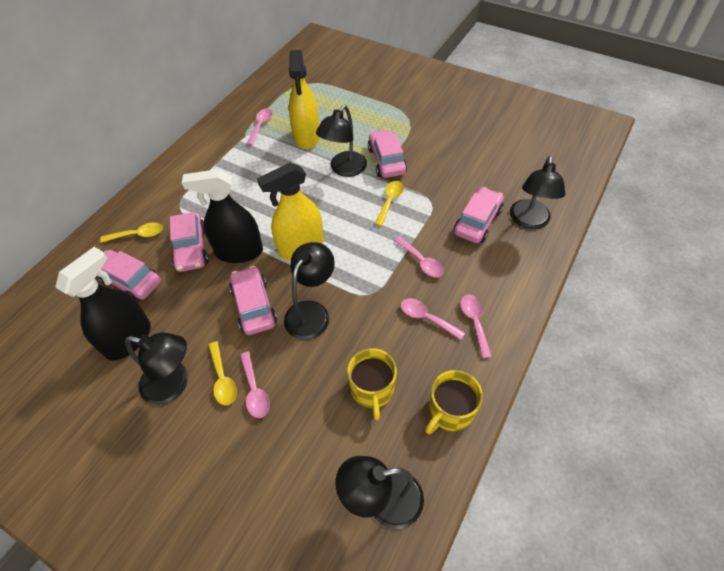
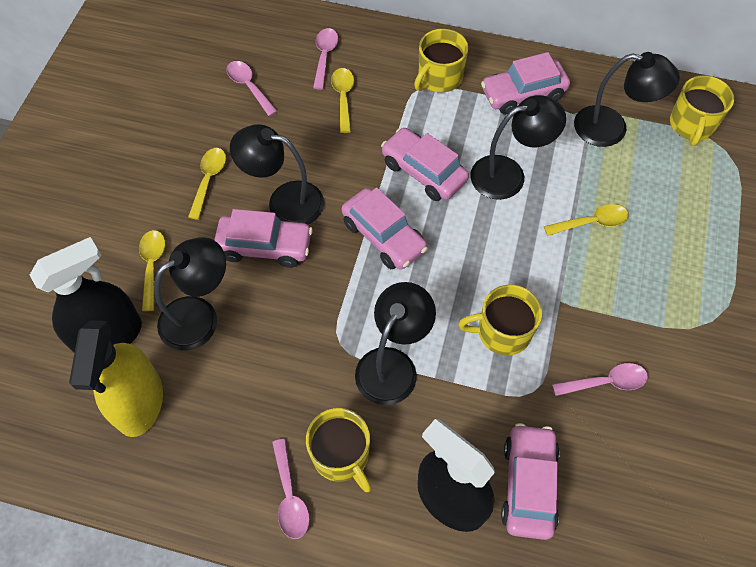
pink spoon: [240,352,270,418] [247,108,272,146] [394,236,444,277] [401,298,465,340] [461,295,492,358] = 5 -> [226,61,277,116] [272,439,310,539] [313,28,338,90] [552,363,648,396] = 4
yellow mug: [347,348,397,420] [425,370,483,434] = 2 -> [306,408,371,492] [414,29,468,93] [458,285,542,356] [670,75,734,146] = 4
yellow spoon: [100,222,163,243] [209,341,237,405] [375,181,404,226] = 3 -> [139,230,165,311] [188,148,226,220] [331,68,354,133] [544,204,629,236] = 4
yellow spray bottle: [257,162,324,260] [289,50,320,149] = 2 -> [69,320,163,437] = 1

